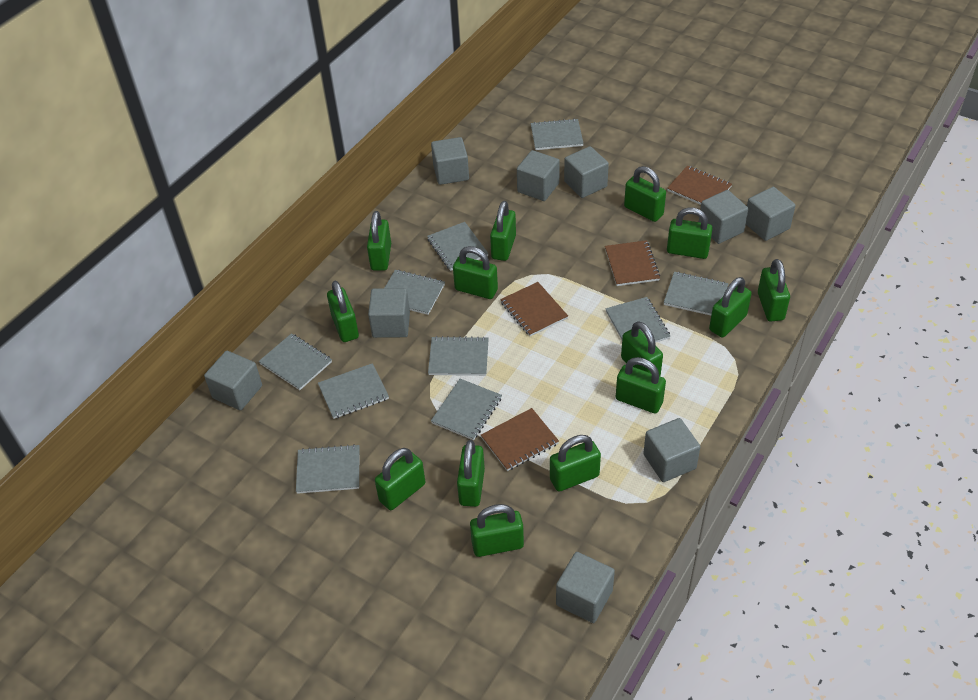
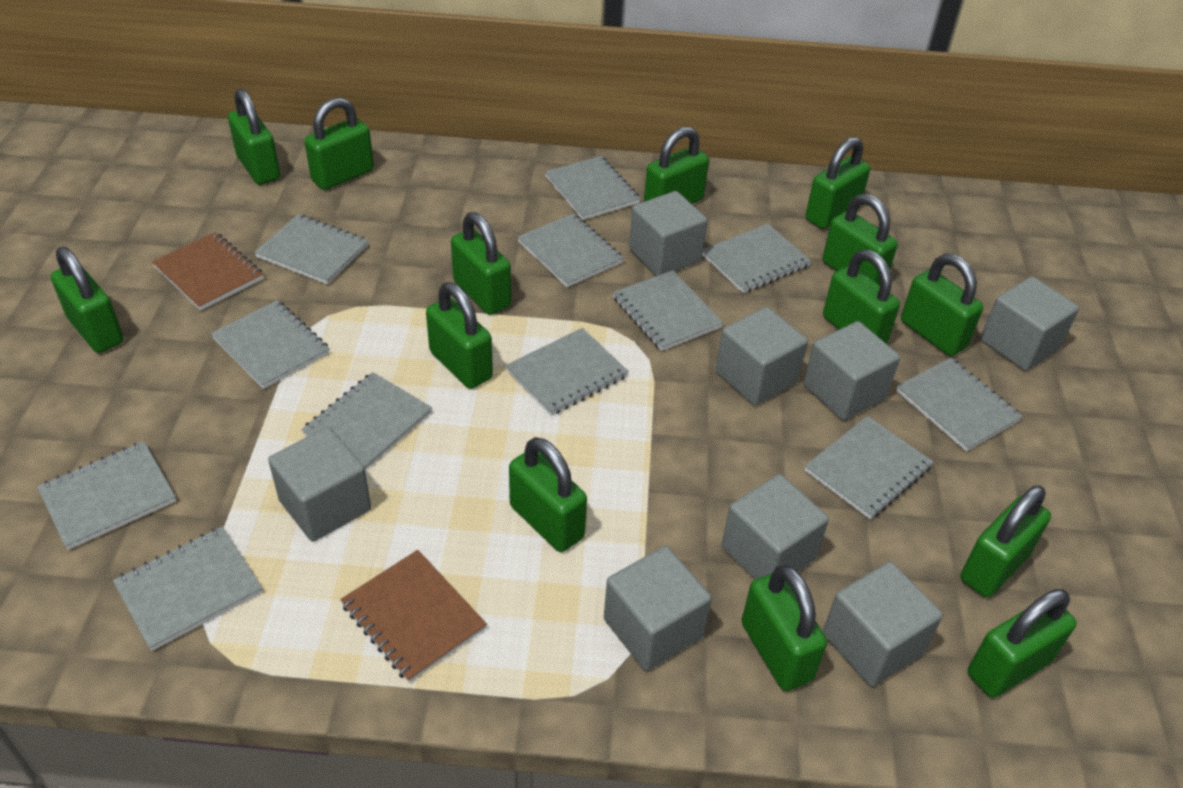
brown notebook: [481,408,559,471] [500,282,568,336] [605,240,660,286] [667,166,732,205] = 4 -> [152,232,264,310] [340,550,487,683] = 2
grey cube: [204,351,262,410] [368,288,410,338] [431,137,469,185] [517,150,560,201] [556,552,615,623] [564,146,609,198] [643,418,700,482] [699,190,748,244] [746,187,796,241] = 9 -> [268,427,371,542] [604,546,712,671] [629,191,707,276] [716,307,808,406] [721,474,829,579] [803,321,900,420] [823,562,943,687] [980,277,1079,371] = 8
grey notebook: [258,333,332,390] [296,444,359,494] [318,363,389,419] [385,270,445,315] [427,222,489,271] [428,336,489,376] [431,379,502,440] [531,119,584,150] [605,297,670,343] [664,272,729,316] = 10 -> [37,441,176,550] [113,526,262,651] [211,300,330,389] [254,214,368,284] [301,372,432,470] [505,328,629,416] [517,214,624,287] [545,156,640,220] [613,270,723,351] [702,224,811,293] [805,416,933,519] [896,358,1023,452] = 12

